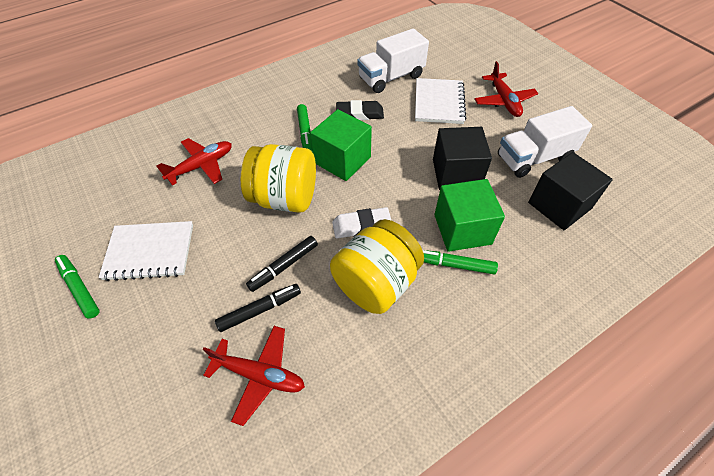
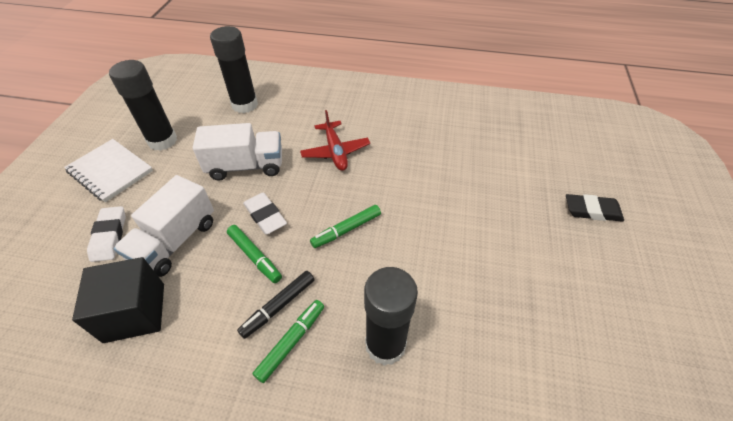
black cube: [433,127,492,190] [528,152,613,230] = 2 -> [72,257,164,343] = 1
black glue stick: none = 0 -> [109,60,177,151] [210,26,258,113] [364,267,418,366] = 3
black marker: [215,284,301,332] [246,236,318,292] = 2 -> [237,271,314,339] = 1
green cube: [310,109,372,181] [434,179,505,252] = 2 -> none = 0
red plane: [156,138,232,185] [202,326,305,426] [474,61,538,117] = 3 -> [300,110,370,171] = 1
white eraser: [332,207,392,238] = 1 -> [87,206,126,262] [243,193,287,235] = 2
white notebook: [99,221,193,281] [415,78,466,124] = 2 -> [64,139,153,202] = 1
yellow jar: [241,144,316,213] [330,219,424,314] = 2 -> none = 0

